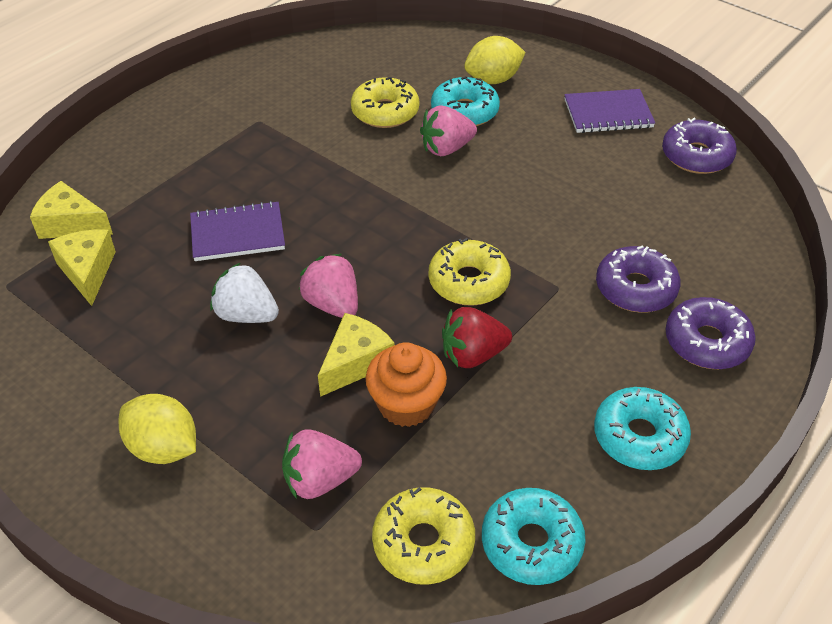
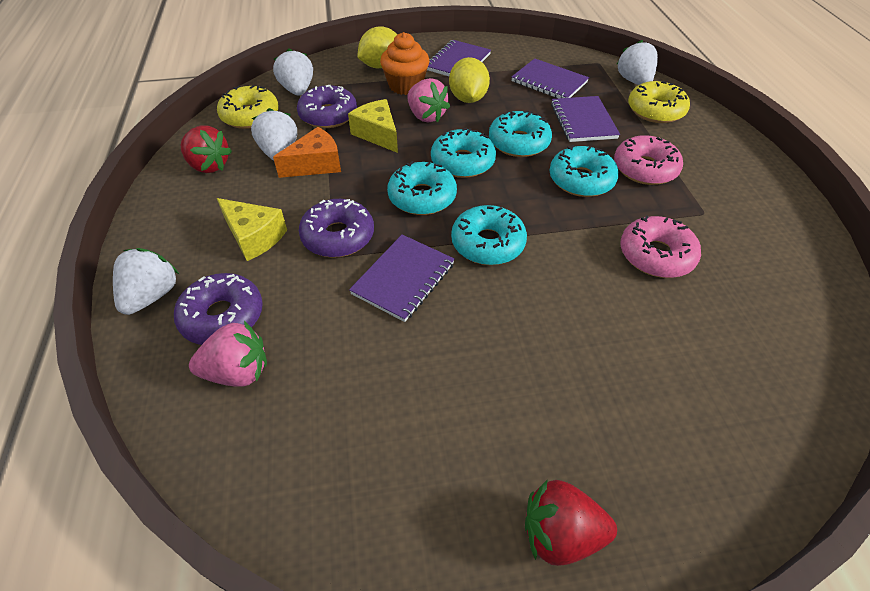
orange cheese: none = 0 -> [273,127,341,178] = 1
pink donut: none = 0 -> [614,135,683,185] [620,216,701,278] = 2
pink strawberry: [282,429,362,499] [299,254,358,318] [420,106,477,156] = 3 -> [189,321,267,386] [407,78,450,123] = 2
purple notebook: [190,201,285,261] [564,89,655,133] = 2 -> [349,235,455,322] [427,40,491,76] [512,58,589,98] [551,96,620,142] = 4
red strawberry: [442,307,512,368] = 1 -> [181,126,232,173] [525,479,617,566] = 2
turquoise donut: [431,76,500,126] [482,488,586,585] [594,387,691,470] = 3 -> [387,161,457,215] [431,128,496,178] [451,205,527,265] [489,110,552,157] [549,145,619,197] = 5
white strawberry: [210,263,279,323] = 1 -> [113,248,179,315] [251,108,297,161] [273,48,313,96] [616,40,658,85] = 4
yellow cheese: [30,181,113,239] [48,229,116,306] [318,313,395,397] = 3 -> [217,198,287,261] [348,99,398,153] = 2
yellow donut: [351,77,419,128] [372,487,475,585] [429,238,511,306] = 3 -> [217,85,279,129] [628,81,690,123] = 2

